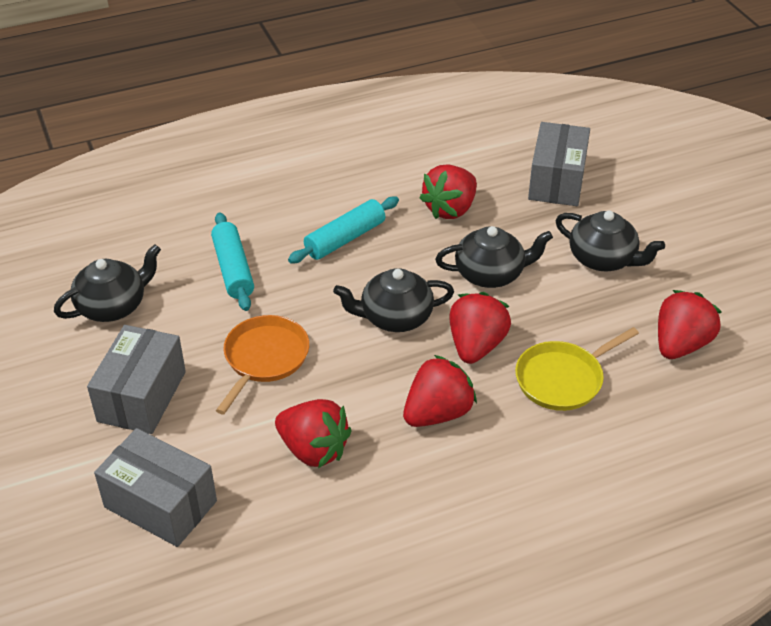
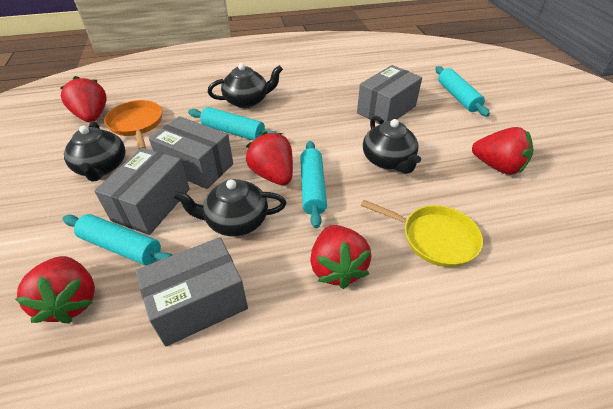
grey box: [87,325,186,434] [94,428,217,547] [528,122,590,206] = 3 -> [94,148,190,235] [135,237,248,347] [149,116,233,189] [357,65,422,125] = 4
turquoise rolling pin: [211,212,254,311] [288,197,399,263] = 2 -> [63,214,172,265] [188,107,277,140] [300,141,327,228] [435,66,490,117] = 4

